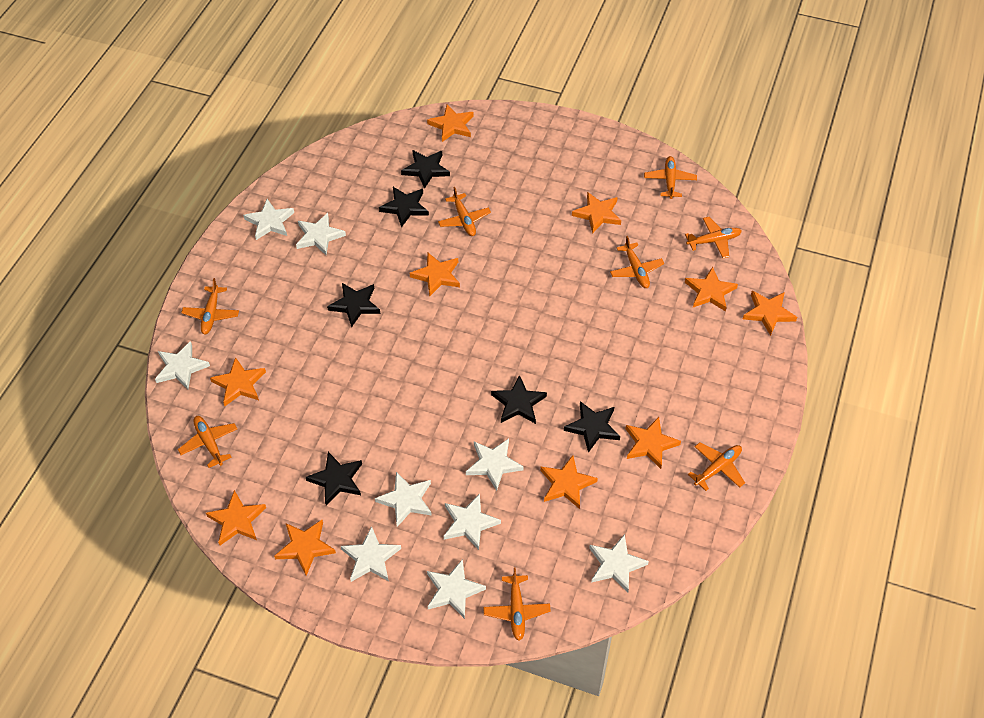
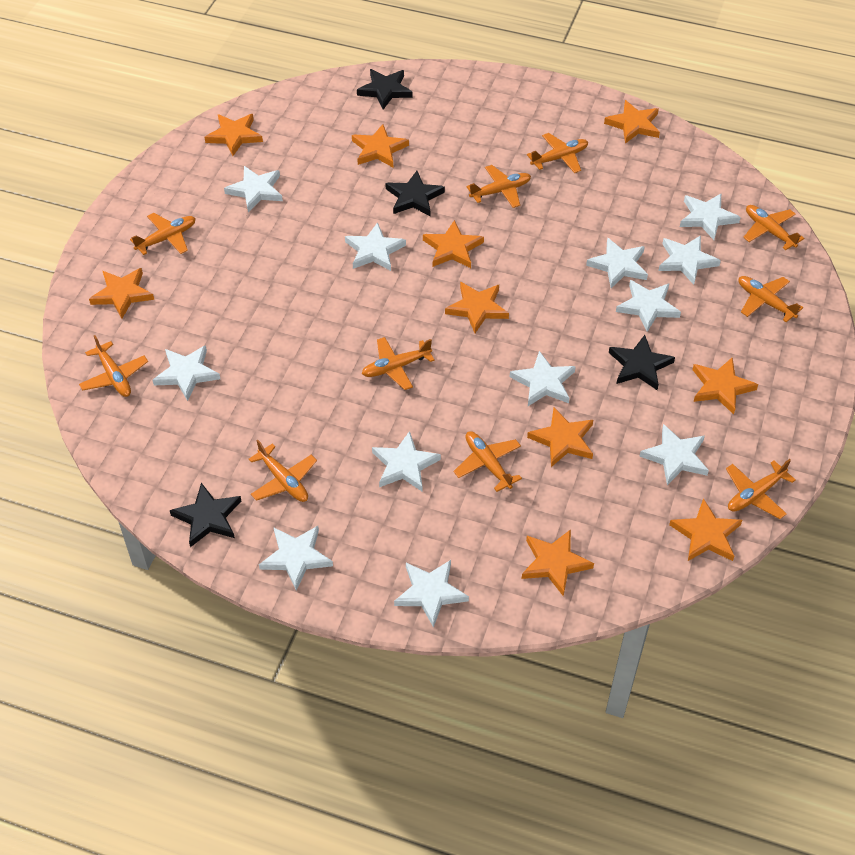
black star: [306,452,362,505] [327,283,380,328] [379,187,429,227] [401,150,450,189] [491,375,547,424] [564,401,620,453] = 6 -> [170,483,241,547] [357,69,413,110] [385,171,445,216] [609,335,675,390] = 4
orange plane: [178,416,237,468] [181,278,239,334] [438,187,491,236] [483,567,551,641] [610,236,664,288] [644,156,697,199] [685,217,742,258] [688,442,745,491] = 8 -> [79,335,148,397] [130,213,195,255] [248,440,317,502] [362,337,435,390] [453,431,522,492] [466,165,531,208] [527,133,588,173] [726,459,796,519] [738,276,803,322] [743,205,804,250] = 10
white star: [155,341,210,389] [243,199,294,240] [296,213,346,255] [341,526,401,582] [375,472,432,527] [427,559,486,619] [444,494,501,550] [466,439,524,491] [589,534,649,592] = 9 -> [153,345,220,401] [224,166,283,212] [259,526,333,591] [345,222,406,271] [372,431,441,491] [394,560,469,628] [510,351,576,406] [586,238,648,288] [616,280,681,332] [639,424,709,485] [658,235,721,285] [680,194,741,240] = 12

